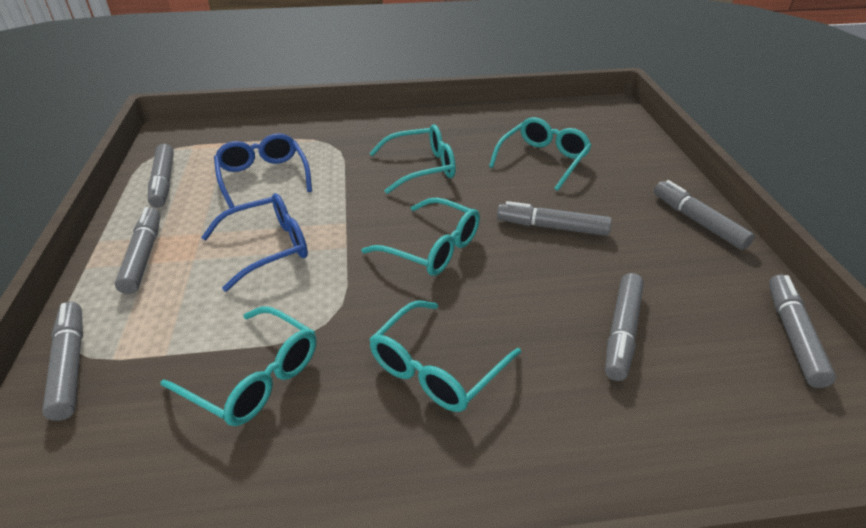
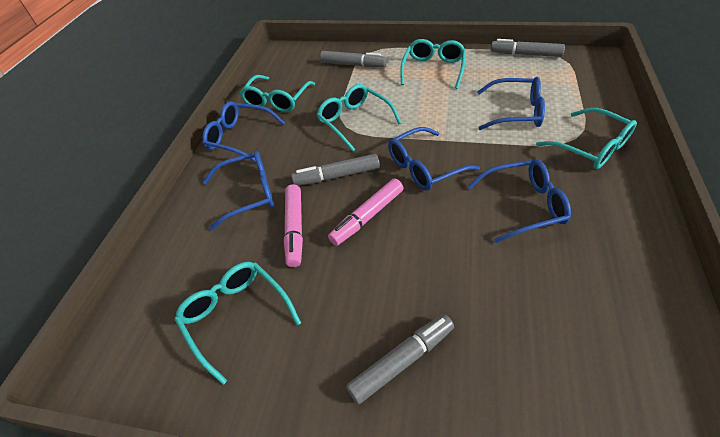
blue glasses: [201,193,308,291] [214,133,312,208] = 2 -> [202,101,285,162] [203,151,274,231] [388,127,480,190] [467,159,571,243] [477,77,545,130] = 5
grey marker: [42,302,83,421] [115,207,160,294] [148,144,174,208] [497,201,612,236] [605,273,644,381] [654,180,755,250] [769,275,836,388] = 7 -> [291,154,380,186] [320,51,386,67] [346,314,454,405] [491,39,565,57] = 4
pink marker: none = 0 -> [284,184,303,267] [328,179,403,246] = 2

